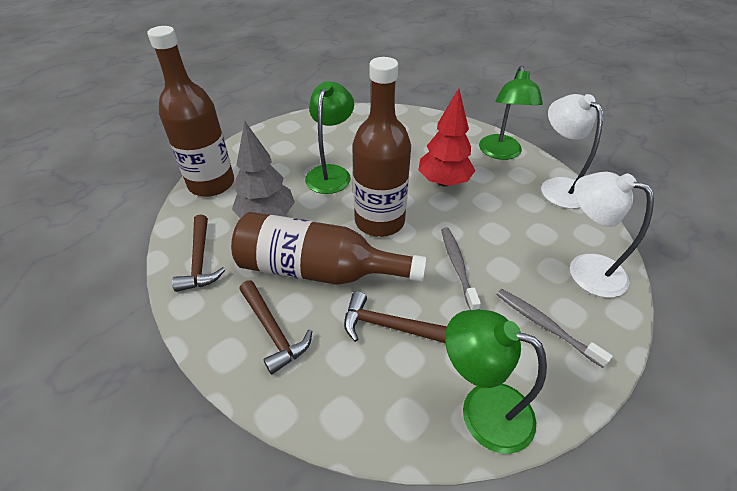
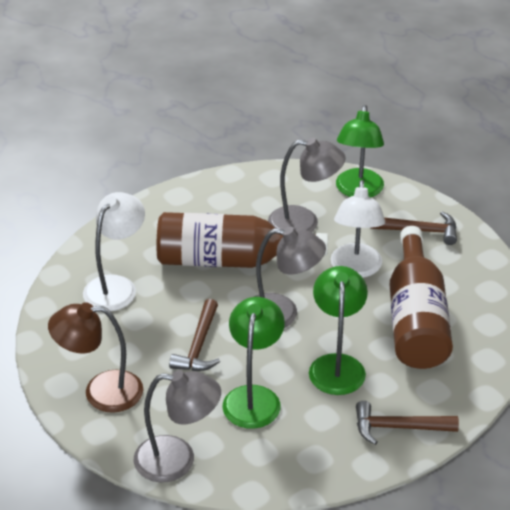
brown bottle: [147,26,234,197] [231,212,427,285] [352,57,411,237] = 3 -> [157,212,328,268] [389,226,453,369] = 2
brown lamp: none = 0 -> [48,302,143,413] = 1
grey lamp: none = 0 -> [134,370,221,482] [254,227,326,328] [268,138,346,233] = 3
grey toothbrush: [441,227,481,310] [496,289,613,368] = 2 -> none = 0
grey tree: [232,121,295,218] = 1 -> none = 0
red tree: [418,88,475,187] = 1 -> none = 0

